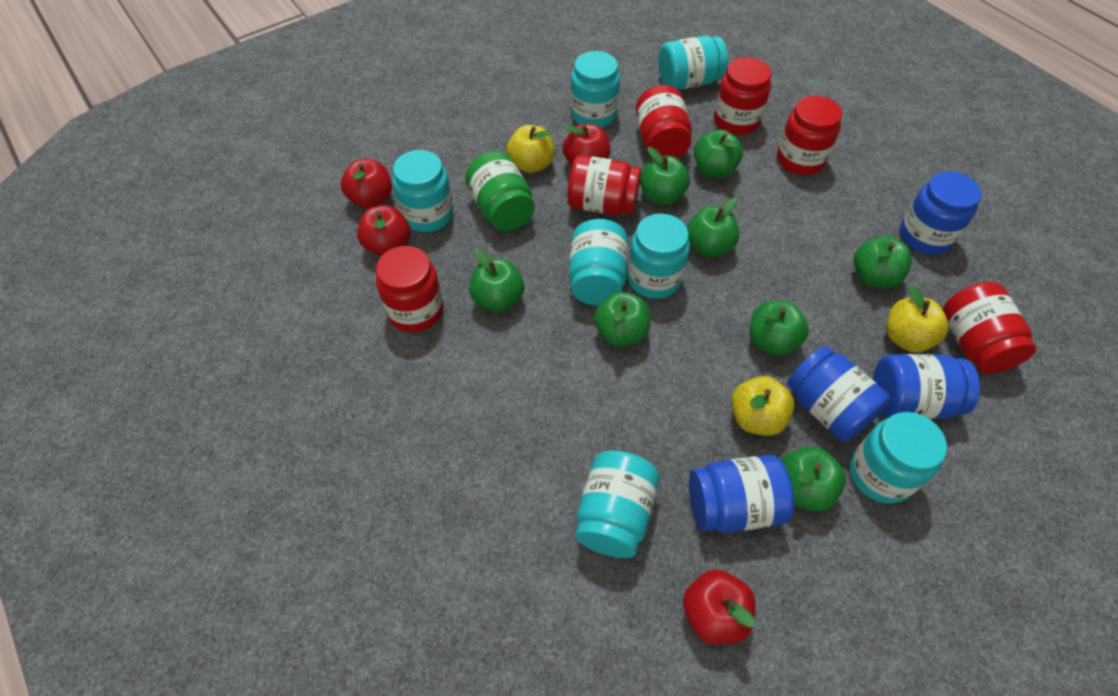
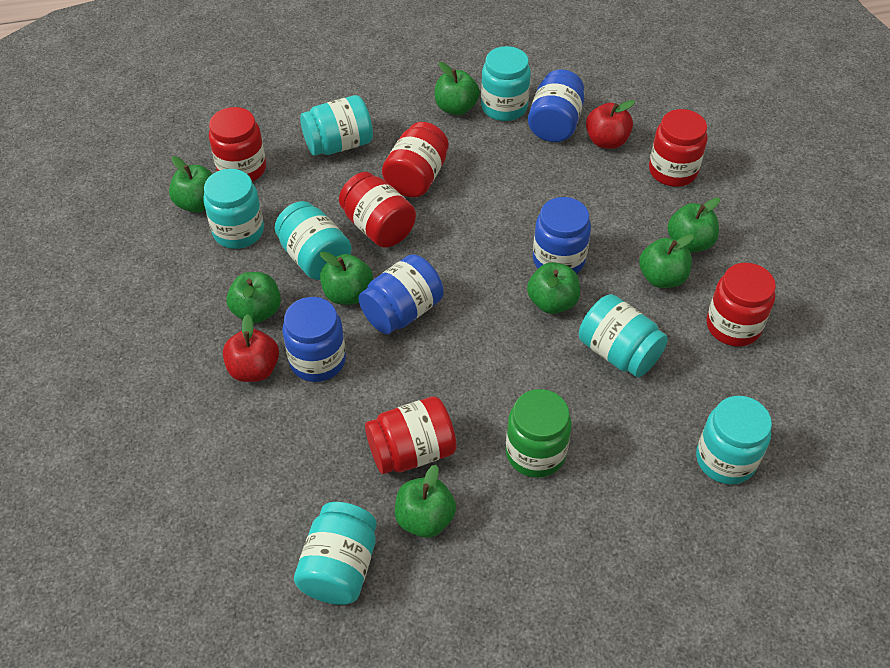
red apple: [341,159,392,208] [357,205,411,256] [563,123,610,165] [683,569,756,644] = 4 -> [223,314,279,382] [586,100,635,149] = 2
yellow apple: [507,125,554,173] [731,376,795,436] [886,285,949,352] = 3 -> none = 0

